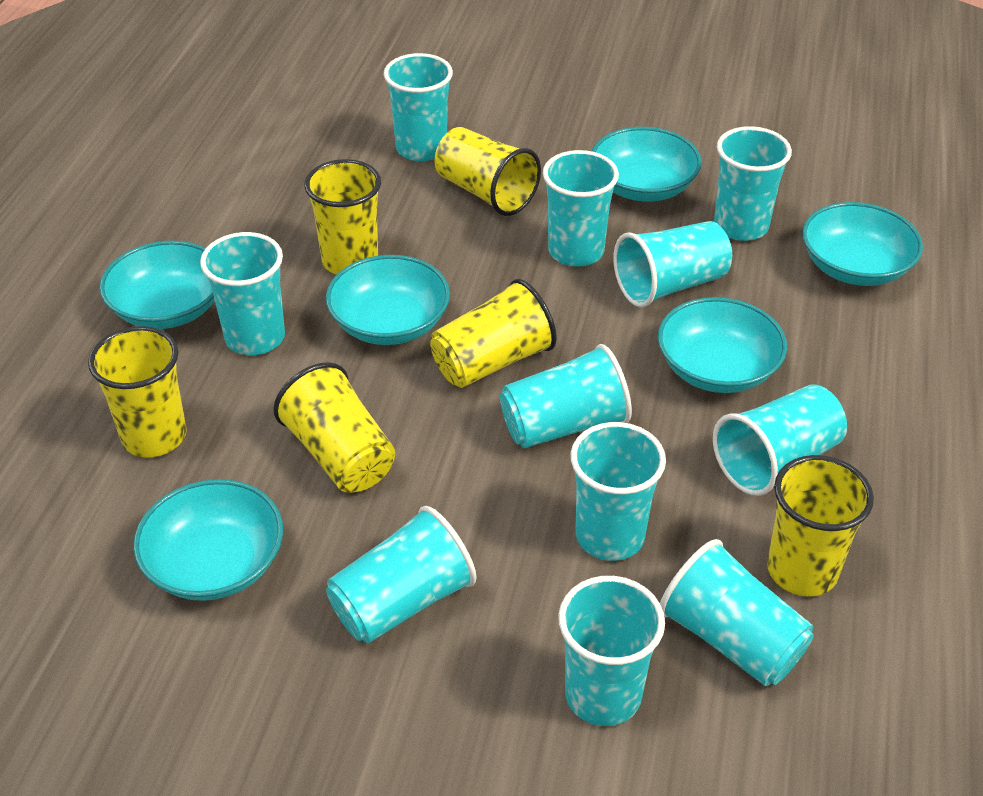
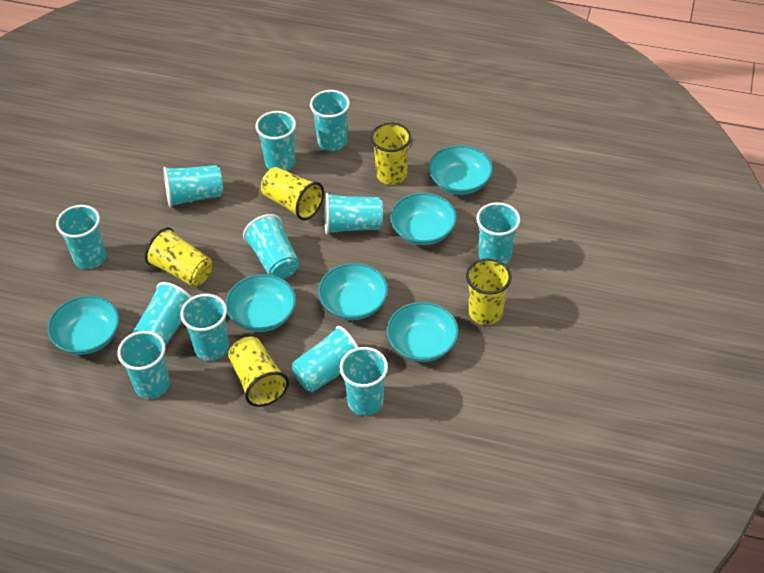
turquoise cup: [200,232,285,355] [326,506,476,643] [384,53,453,161] [500,344,632,449] [543,150,619,267] [558,576,665,726] [570,422,666,561] [613,221,732,307] [660,539,814,686] [713,385,847,496] [714,126,792,241] = 11 -> [56,205,106,269] [117,331,170,399] [132,282,192,347] [163,165,223,208] [180,294,229,361] [243,214,299,279] [255,111,296,171] [292,326,359,392] [310,90,350,151] [325,193,383,235] [340,347,388,416] [476,202,520,265] = 12
yellow cup: [88,326,187,457] [273,362,395,493] [304,159,381,275] [430,279,557,388] [435,127,541,216] [767,455,874,597] = 6 -> [145,227,212,287] [228,336,289,407] [261,167,324,220] [371,123,412,185] [466,258,512,325] = 5

